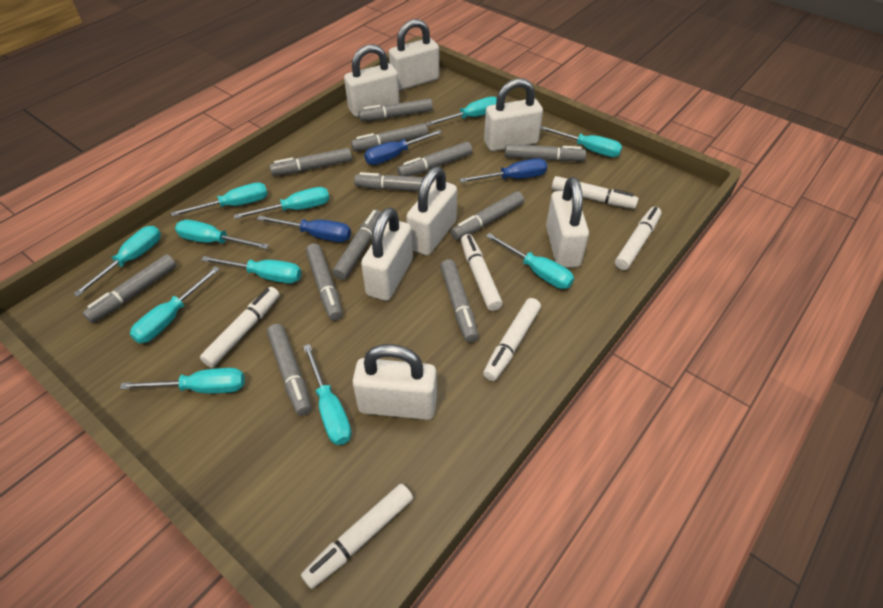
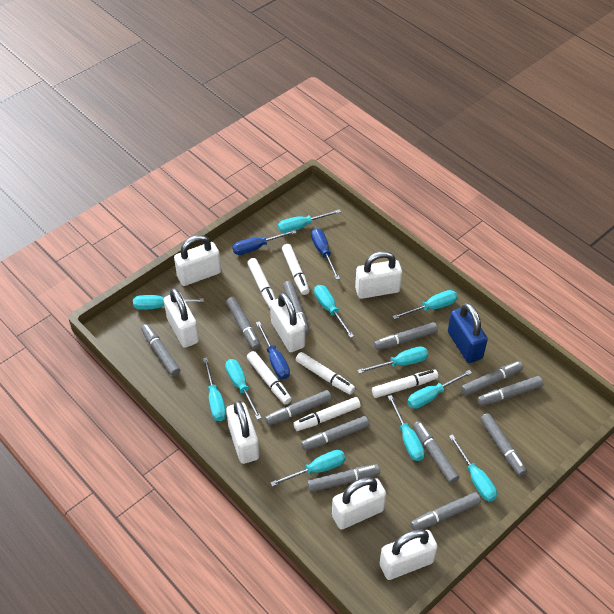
blue padlock: none = 0 -> [448,303,488,363] = 1

